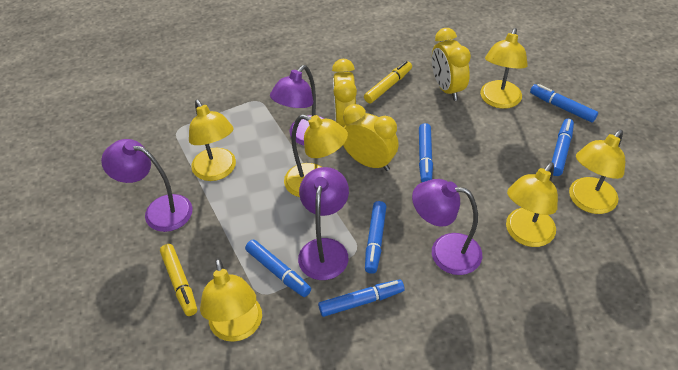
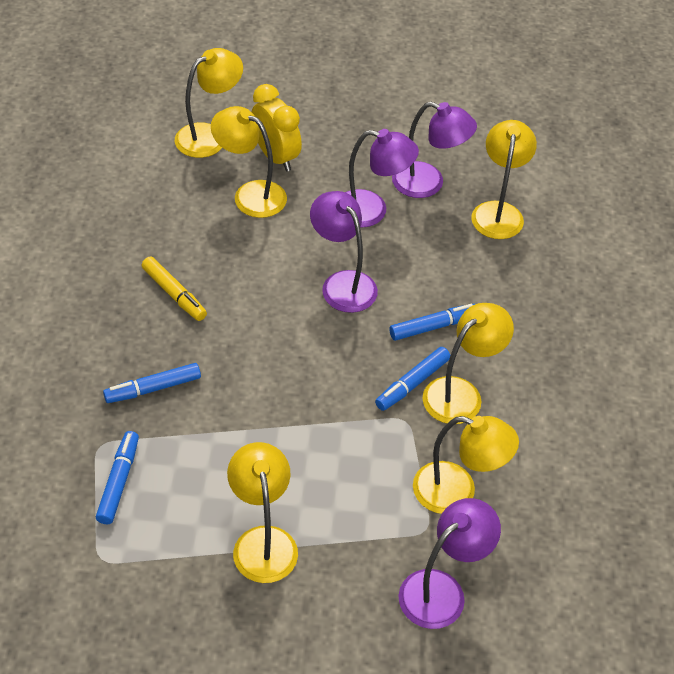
blue marker: [245,240,311,297] [318,279,405,317] [365,201,386,274] [419,123,433,182] [530,84,598,122] [552,119,574,176] = 6 -> [96,431,139,524] [103,363,201,403] [375,347,450,411] [389,304,475,341] = 4
yellow clock: [332,59,357,127] [343,104,399,171] [432,28,471,101] = 3 -> [252,84,302,172] = 1
yellow marker: [160,244,197,316] [364,61,412,103] = 2 -> [142,257,207,321] = 1

